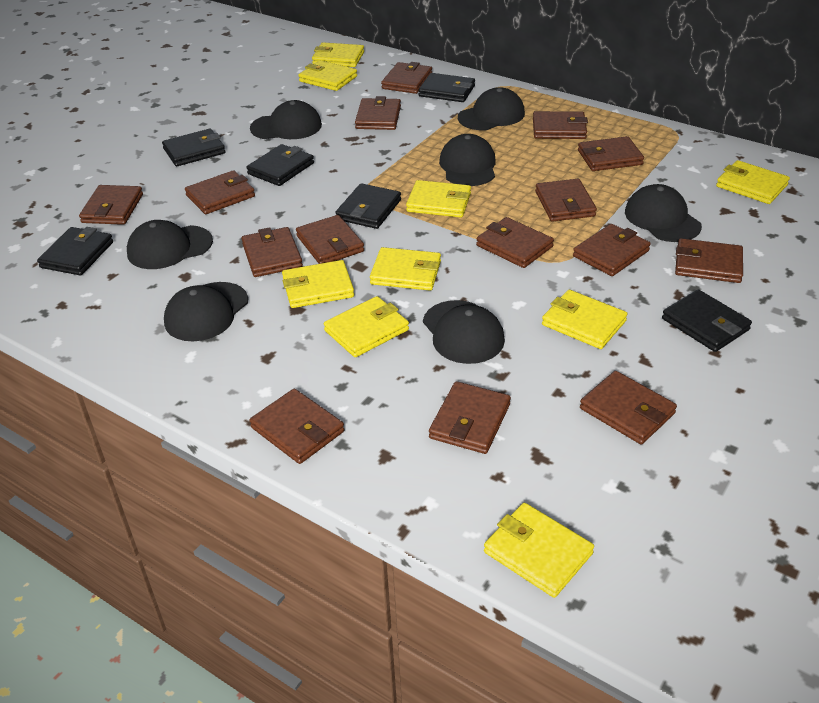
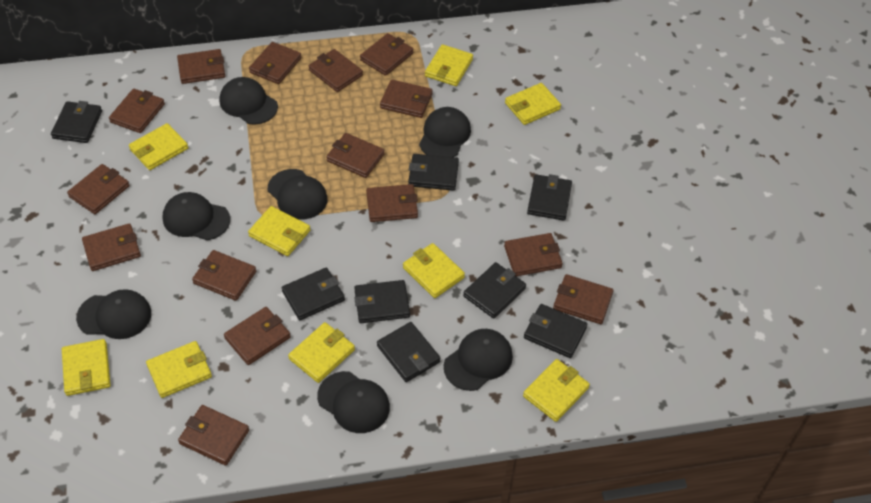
black wallet: [37,227,113,275] [162,129,225,167] [246,144,314,186] [335,183,401,229] [418,73,475,102] [662,289,752,352] = 6 -> [51,101,102,143] [282,268,345,320] [354,280,410,323] [377,322,441,382] [408,154,459,191] [463,262,526,319] [524,304,587,358] [527,174,572,221] = 8

